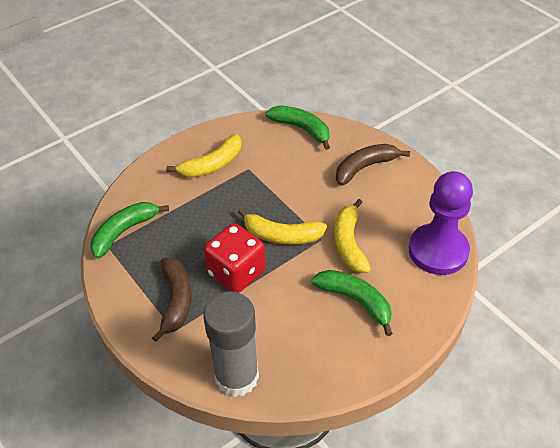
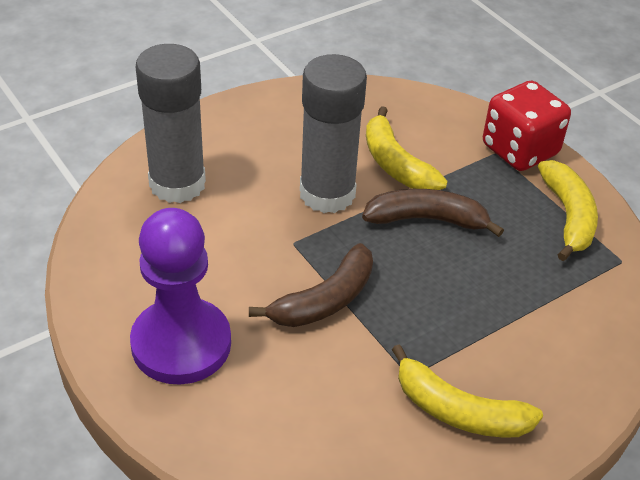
green banana: [91,202,169,259] [266,105,330,150] [311,270,393,336] = 3 -> none = 0
grey glue stick: [203,291,259,397] = 1 -> [136,44,206,203] [300,54,367,213] = 2

